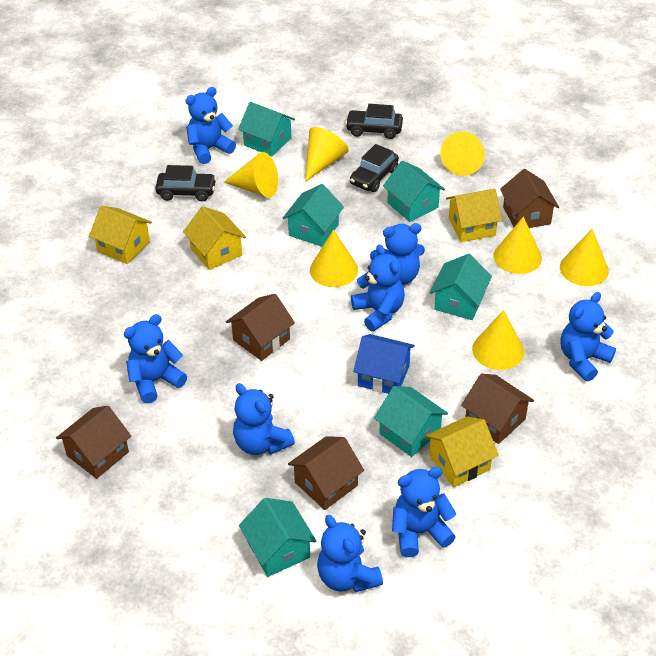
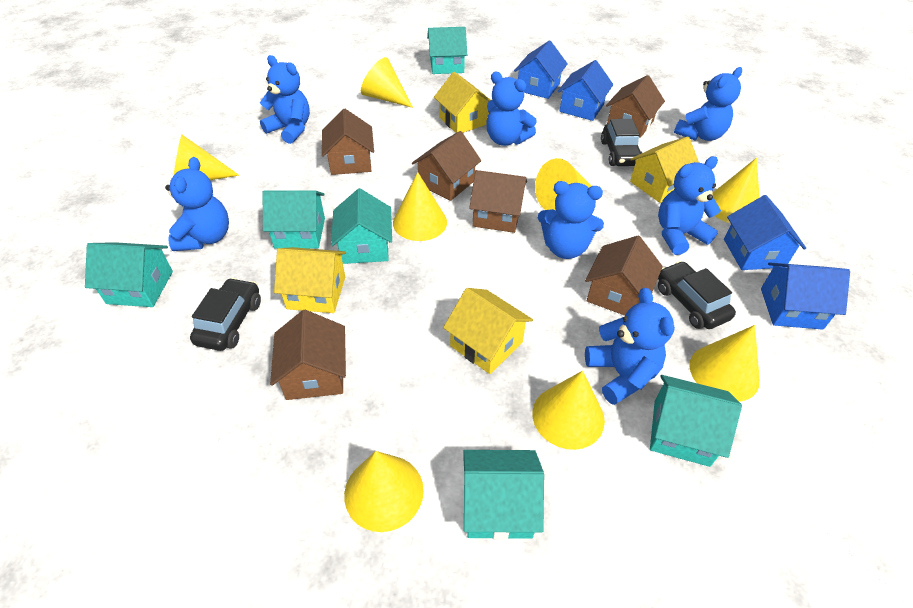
blue house: [353,334,415,394] = 1 -> [514,40,568,99] [558,60,613,121] [724,195,806,270] [761,262,850,330] = 4
blue teddy bear: [124,314,187,403] [185,87,236,164] [233,383,295,455] [317,515,383,592] [351,244,405,331] [370,223,425,285] [392,467,457,557] [561,292,616,381] = 8 -> [165,157,229,251] [260,55,310,144] [486,72,537,146] [538,181,604,259] [585,288,675,405] [658,156,721,255] [674,67,742,141] = 7
brown house: [56,406,131,479] [226,294,295,361] [288,436,364,510] [461,374,534,444] [500,169,559,228] = 5 -> [270,310,346,400] [322,109,374,175] [412,131,481,201] [469,170,527,233] [585,236,663,316] [606,75,665,138] = 6
yellow cone: [224,152,278,198] [305,127,349,182] [310,230,358,287] [440,131,485,176] [472,310,524,370] [494,216,542,274] [560,229,609,286] = 7 -> [174,135,239,180] [344,451,424,532] [361,57,413,108] [393,172,447,241] [533,371,605,450] [535,158,591,210] [690,325,760,402] [713,158,759,223] = 8

